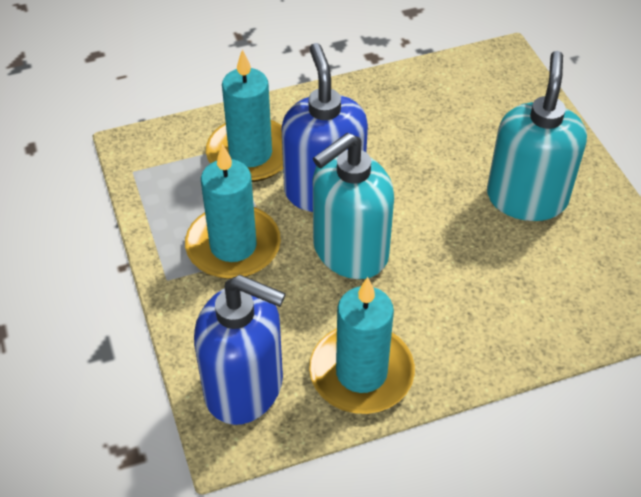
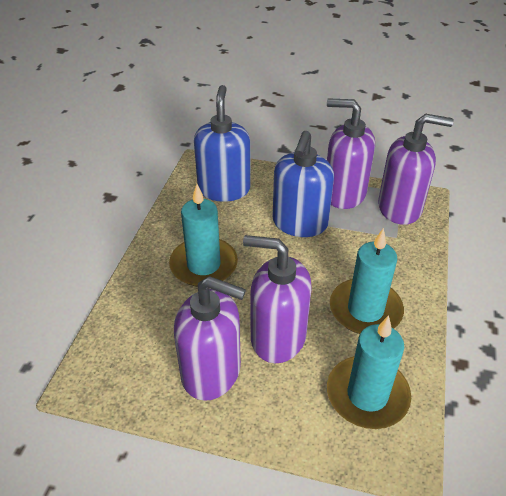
purple soap dispenser: none = 0 -> [174,276,246,401] [243,235,312,363] [327,98,375,209] [378,114,454,225] = 4
turquoise soap dispenser: [313,133,394,279] [487,51,587,221] = 2 -> none = 0

